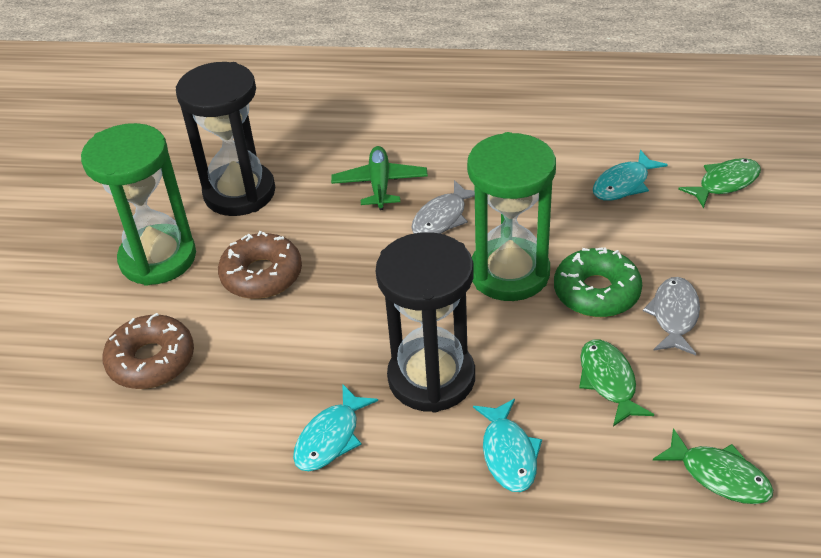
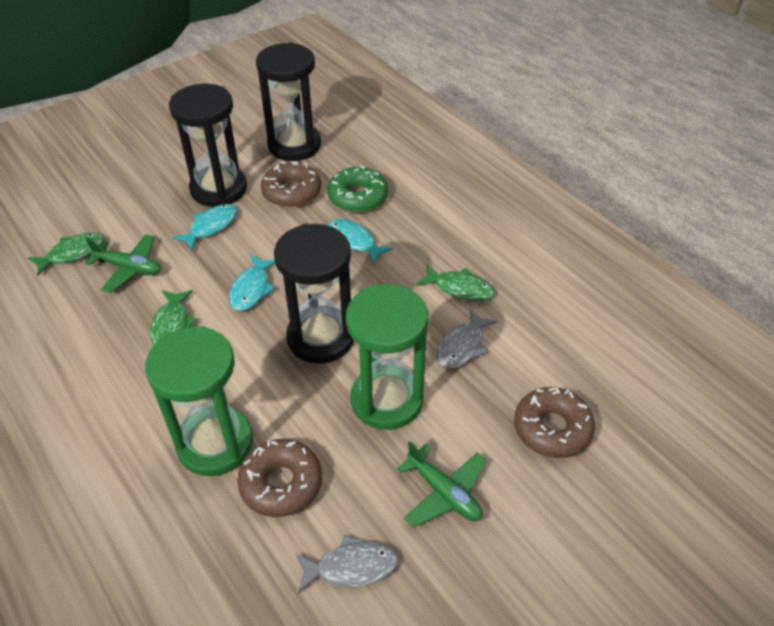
black hourglass: [176,62,275,216] [376,232,475,412] = 2 -> [169,84,247,207] [256,42,321,161] [274,224,354,364] = 3
brown donut: [102,313,194,389] [218,231,302,299] = 2 -> [237,439,322,517] [261,161,321,207] [514,387,595,458] = 3
green plane: [331,146,428,210] = 1 -> [85,234,161,293] [397,441,487,528] = 2

